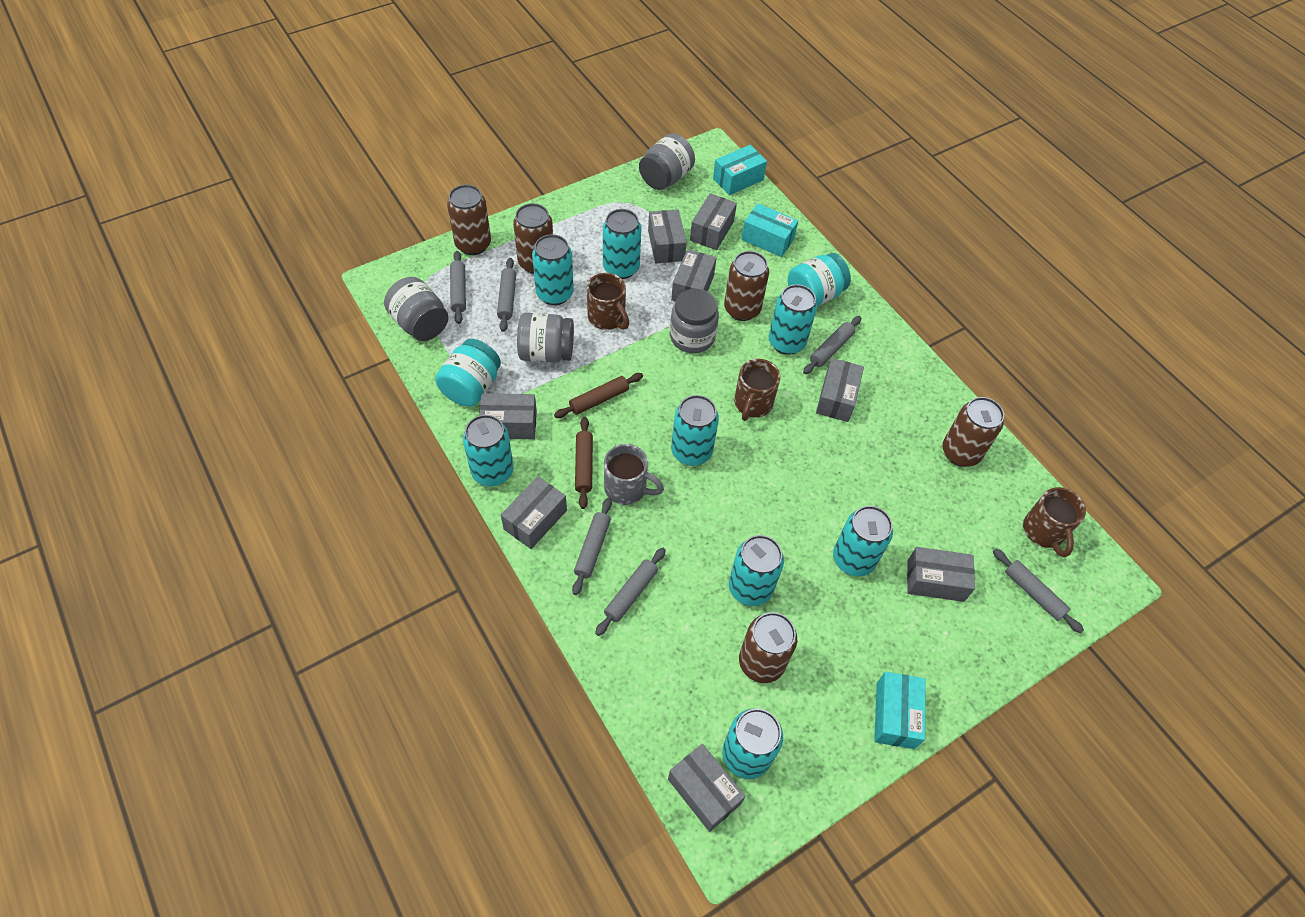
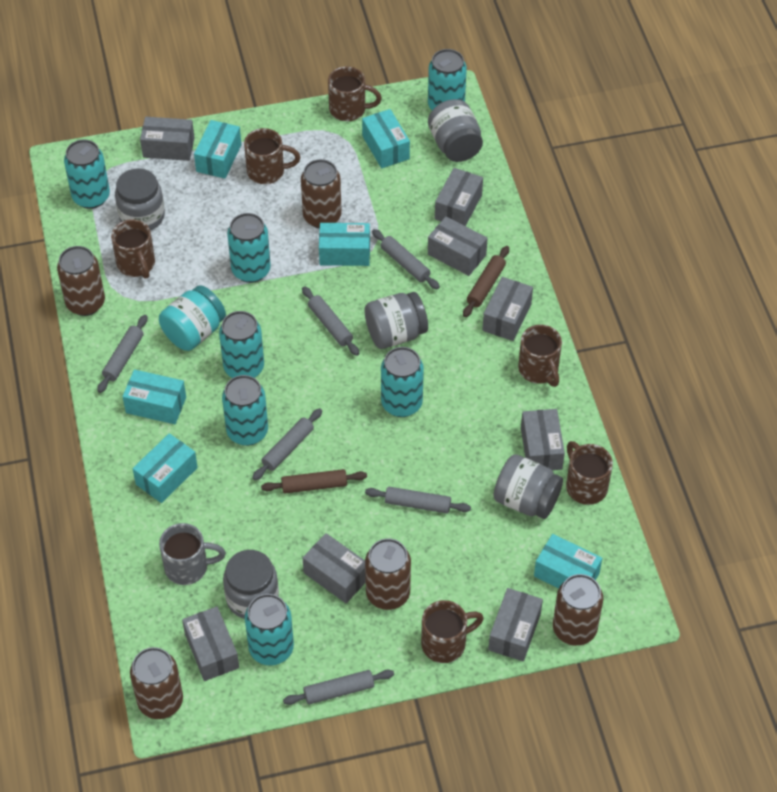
brown mug: [587,273,629,330] [734,359,780,421] [1023,487,1086,557] = 3 -> [111,219,155,279] [244,128,300,184] [328,66,382,121] [421,600,484,663] [518,325,562,387] [566,441,613,505] = 6
grey jar: [384,277,448,341] [517,313,574,363] [639,133,695,190] [670,289,719,353] = 4 -> [115,168,165,230] [223,550,279,619] [365,292,428,349] [428,99,483,162] [494,454,563,519] = 5
turquoise box: [713,145,767,195] [741,203,798,257] [874,672,926,749] = 3 -> [122,369,186,424] [133,433,198,503] [194,120,242,179] [319,223,370,266] [362,109,410,168] [534,534,602,589] = 6
turquoise can: [463,415,514,486] [532,234,574,305] [603,209,641,279] [671,395,719,466] [722,708,783,779] [729,535,784,606] [769,284,817,355] [833,506,893,577] = 8 -> [64,139,110,209] [219,311,264,378] [222,375,268,446] [227,213,271,283] [245,594,294,666] [381,347,424,417] [428,49,467,110] = 7
turquoise jar: [435,339,501,407] [788,253,851,306] = 2 -> [159,285,226,351] = 1

